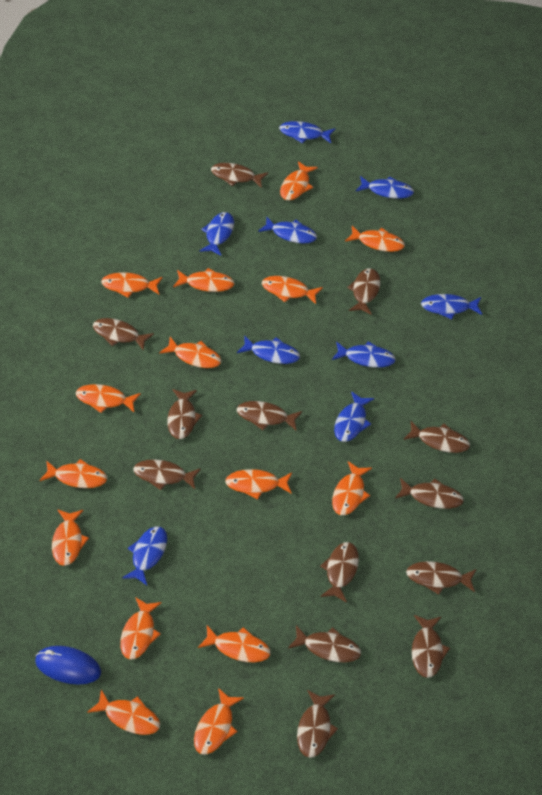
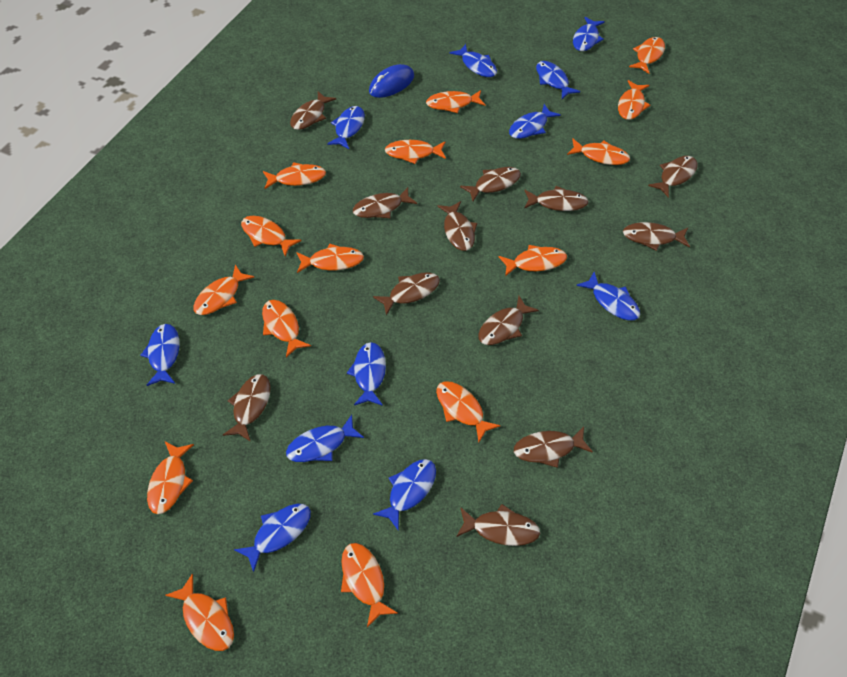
blue fish: [122,527,167,585] [200,212,234,256] [237,335,300,364] [258,217,317,244] [279,121,335,143] [332,341,396,368] [334,391,374,442] [356,176,414,199] [421,294,482,319] = 9 -> [140,324,180,386] [234,504,311,573] [286,415,364,462] [327,106,365,149] [347,342,386,406] [373,459,436,531] [450,44,497,77] [509,104,561,139] [536,61,580,99] [573,17,605,51] [576,272,640,320] = 11
brown fish: [93,318,154,351] [133,459,201,490] [167,389,202,439] [211,163,268,188] [237,401,302,430] [288,626,361,662] [297,690,338,758] [320,542,359,603] [347,268,381,315] [395,478,464,509] [403,421,470,453] [406,561,477,595] [412,615,450,678] = 13 -> [223,374,271,442] [290,91,336,130] [353,187,417,218] [373,272,440,315] [437,201,477,251] [456,504,540,546] [460,167,521,201] [478,296,539,345] [514,427,593,468] [524,186,589,211] [623,222,690,251] [648,156,698,197] = 12

